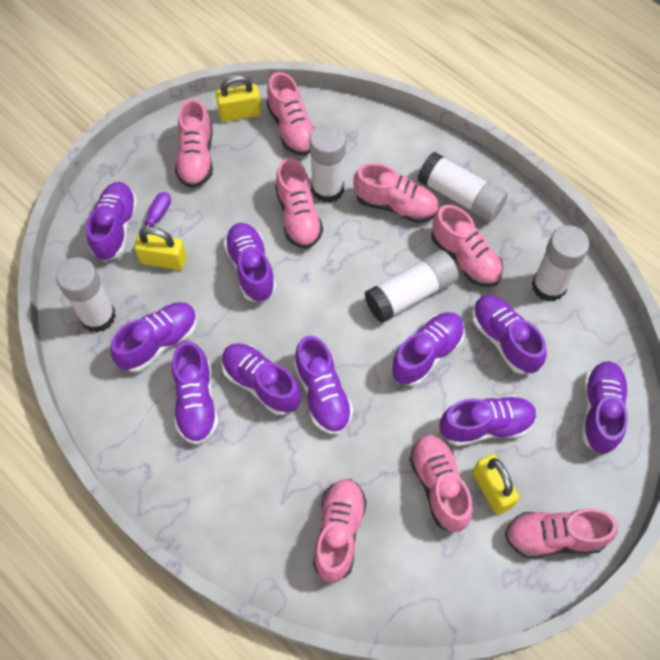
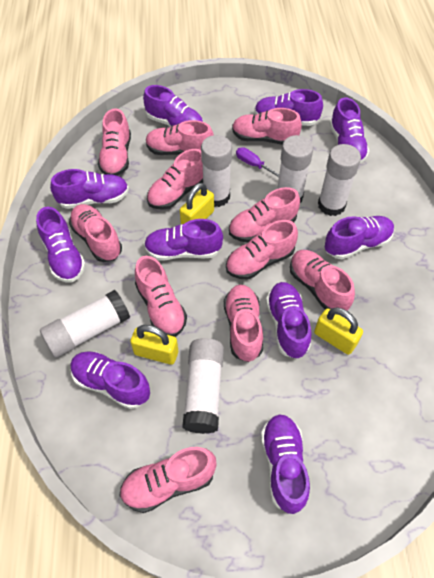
pink shoe: [175,99,213,188] [267,72,315,155] [275,158,323,249] [313,479,367,583] [353,163,439,223] [409,434,473,532] [431,205,503,287] [505,508,618,558] = 8 -> [69,204,122,262] [98,108,131,176] [119,447,217,513] [135,256,187,337] [146,120,214,155] [147,149,203,210] [224,285,263,362] [226,220,298,280] [229,187,300,242] [232,108,302,145] [290,250,355,311] = 11

